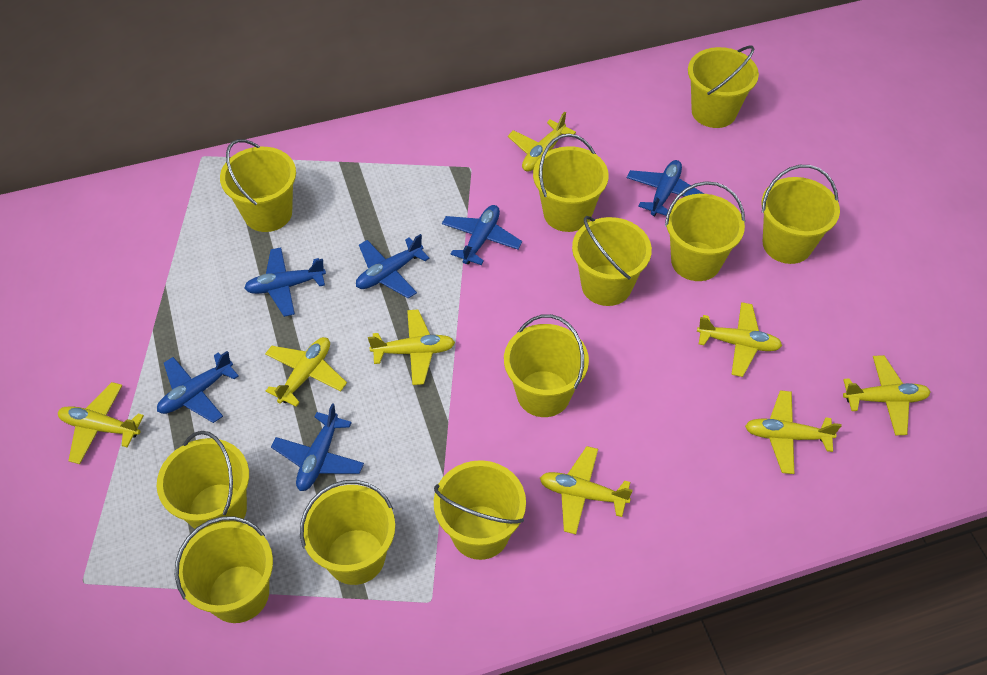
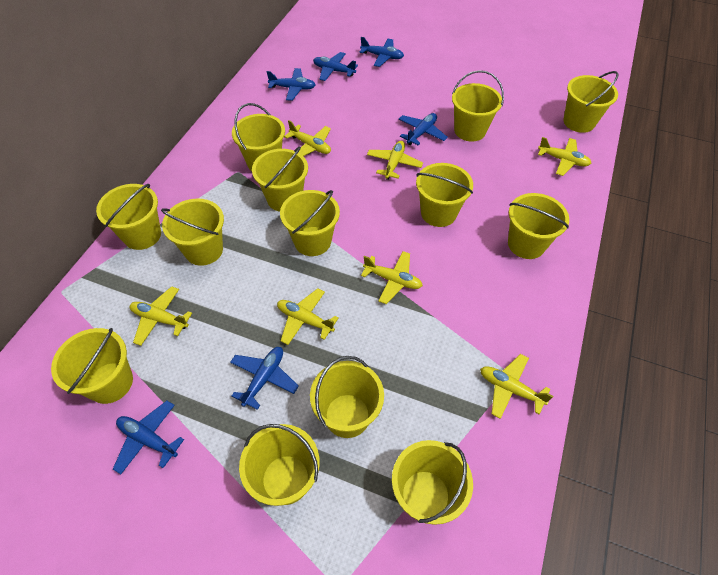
yellow bucket: [157,431,249,532] [175,516,273,623] [220,139,296,232] [300,480,395,585] [434,460,526,560] [504,314,589,417] [533,134,609,232] [572,216,652,306] [665,181,745,281] [688,46,759,128] [762,165,840,264] = 11 -> [51,328,133,404] [96,184,161,250] [161,199,224,266] [232,103,285,171] [239,424,320,506] [252,147,308,212] [280,190,340,256] [310,356,384,438] [392,440,473,525] [416,163,473,227] [452,70,504,142] [508,193,569,259] [563,71,619,133] = 13
yellow plane: [58,382,144,464] [265,337,347,407] [368,309,455,385] [508,112,576,172] [540,446,633,534] [697,302,782,377] [745,390,841,474] [843,355,931,435] = 8 -> [130,286,192,346] [277,288,338,345] [284,120,331,156] [361,251,423,304] [367,141,423,180] [480,354,553,419] [538,137,592,176] = 7

